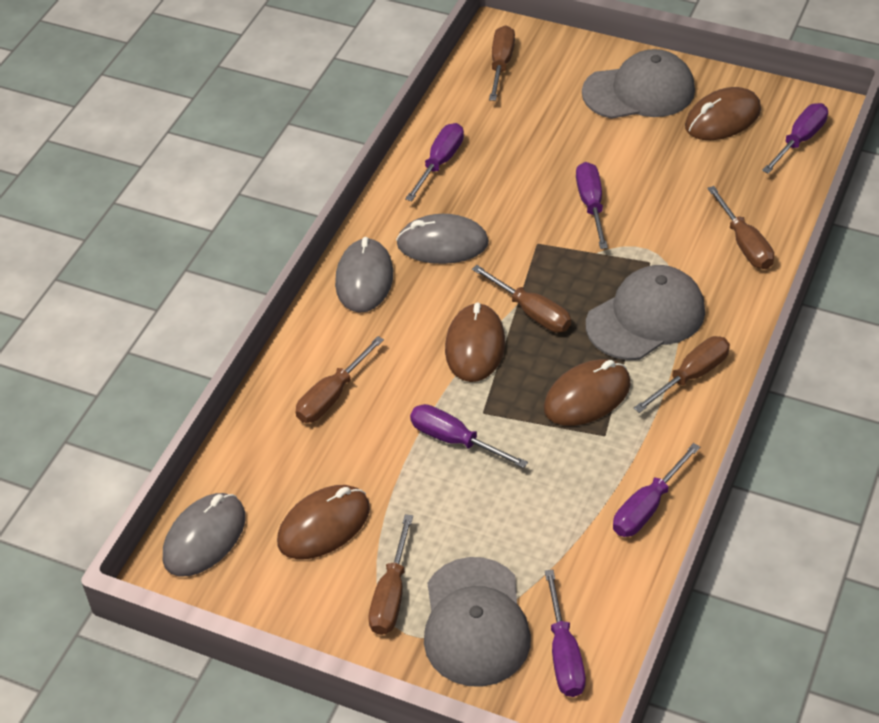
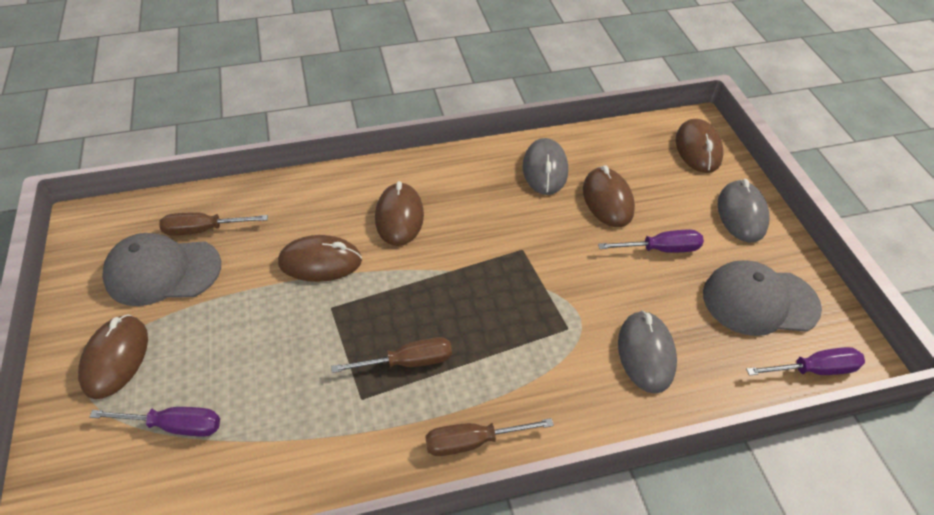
brown mouse: [277,485,370,559] [445,302,505,382] [544,359,631,426] [685,87,761,140] = 4 -> [78,315,148,399] [278,235,362,282] [375,181,424,246] [583,165,635,227] [676,119,723,173] = 5
brown screwdriver: [296,336,384,423] [368,514,413,635] [472,265,571,333] [489,25,515,101] [634,336,730,413] [707,186,774,269] = 6 -> [159,212,268,236] [331,337,452,373] [425,418,554,456] = 3
grey cap: [424,557,531,687] [582,49,695,119] [586,265,705,360] = 3 -> [102,233,221,306] [703,260,822,336] = 2
purple screwdriver: [405,123,464,201] [410,404,528,468] [545,570,586,697] [576,162,608,249] [613,443,700,537] [762,103,828,174] = 6 -> [89,407,220,437] [598,229,704,253] [746,347,865,376] = 3

